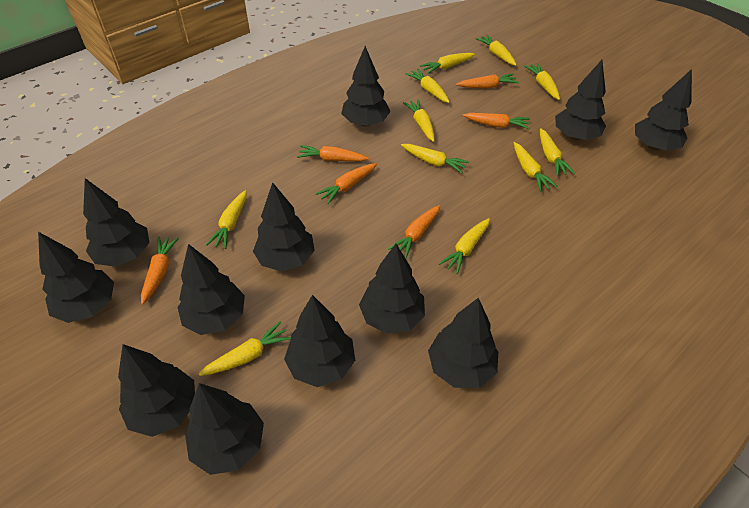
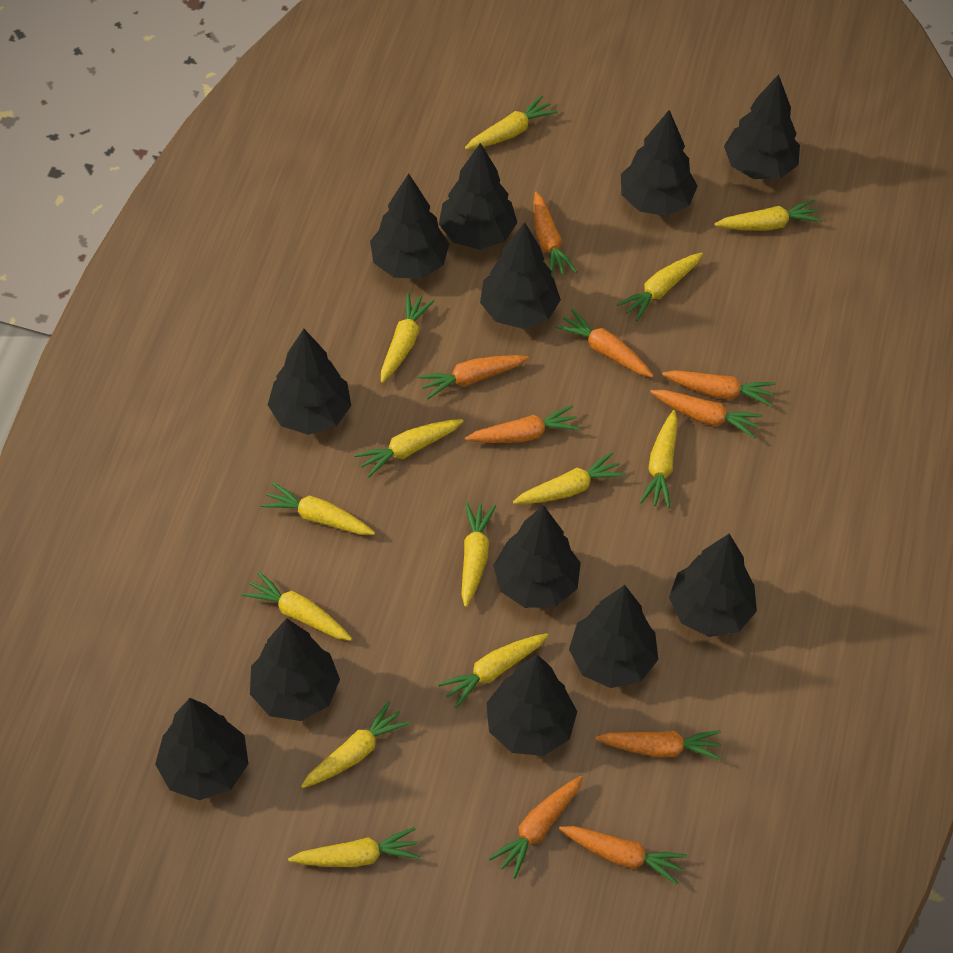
orange carrot: [141,236,179,305] [297,145,369,161] [315,163,377,204] [388,205,440,259] [456,73,519,89] [462,113,530,129] = 6 -> [418,355,529,399] [465,405,580,443] [489,776,583,879] [534,192,577,277] [555,309,654,377] [559,826,687,885] [595,730,722,760] [650,390,763,438] [662,370,776,407] = 9
yellow carrot: [199,321,291,376] [206,190,247,249] [401,144,469,173] [403,99,435,142] [406,69,450,103] [420,53,475,74] [439,218,490,274] [475,34,517,66] [514,142,557,191] [524,63,560,100] [540,128,575,176] = 11 -> [242,571,352,641] [261,482,375,535] [288,827,420,867] [301,701,410,788] [354,419,463,478] [381,293,434,383] [438,633,548,708] [461,502,496,607] [465,95,558,149] [513,452,626,504] [617,253,703,321] [640,410,678,508] [714,200,822,230] = 13

